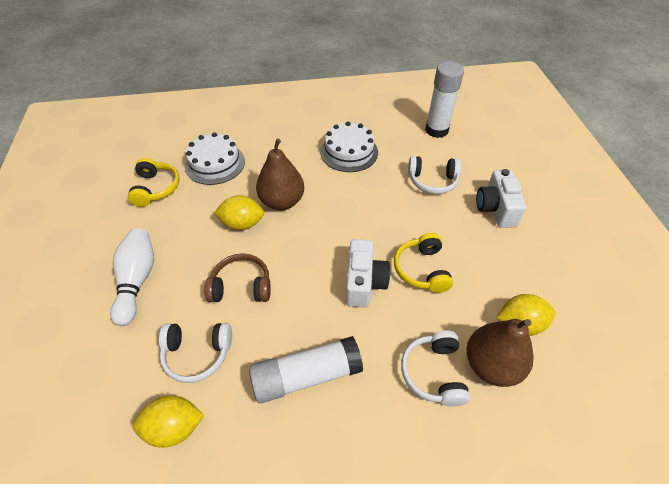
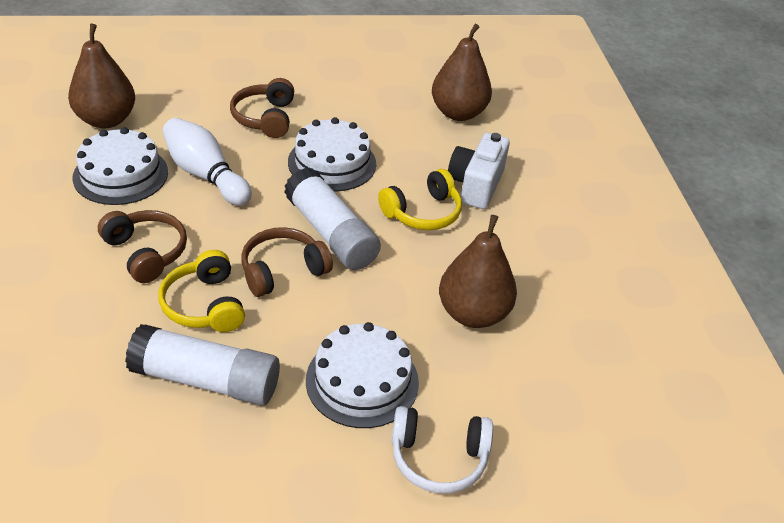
brown headphones: [204,253,271,302] = 1 -> [98,210,187,283] [230,78,294,138] [241,227,333,297] = 3
brown pear: [256,139,304,210] [467,319,534,387] = 2 -> [68,24,135,128] [432,24,492,121] [439,215,517,328] = 3
white cake: [185,132,245,185] [320,122,378,172] = 2 -> [72,127,168,205] [288,117,376,191] [306,322,419,428] = 3
white camera: [346,239,390,307] [476,169,527,228] = 2 -> [448,133,510,209] = 1
white headphones: [159,323,232,383] [401,331,470,407] [408,156,461,194] = 3 -> [392,406,493,494] = 1
yellow lemon: [132,396,205,448] [214,195,264,230] [497,294,555,336] = 3 -> none = 0

